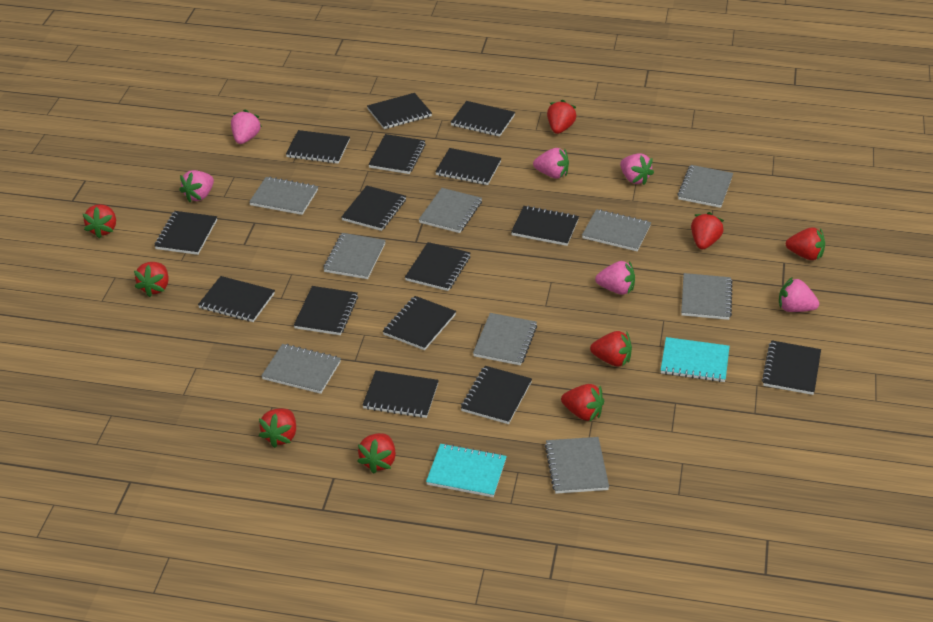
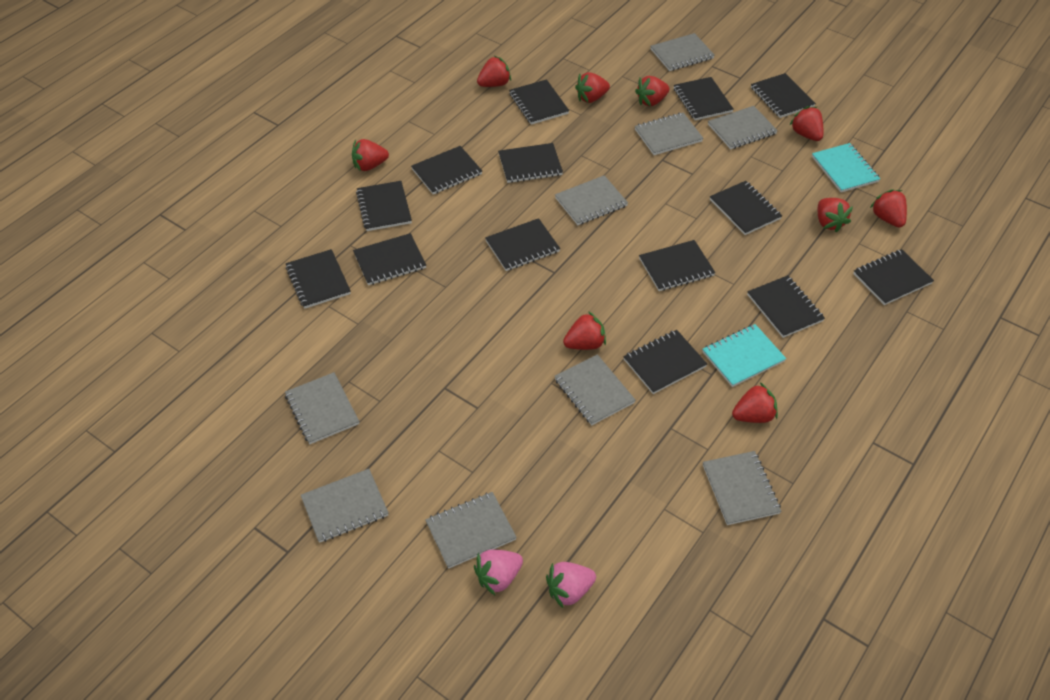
black notebook: [154,211,217,255] [198,276,275,322] [286,130,350,164] [294,286,358,335] [341,186,406,231] [363,371,439,418] [367,93,432,129] [368,134,426,174] [383,296,456,350] [405,242,470,291] [435,148,501,185] [451,101,515,137] [461,366,532,424] [511,206,579,246] [762,340,821,395] = 15 -> [286,249,351,309] [353,233,426,285] [356,181,412,231] [411,146,482,194] [485,218,560,271] [498,143,563,183] [509,79,569,125] [623,330,707,394] [639,240,715,291] [674,77,734,120] [710,181,782,235] [747,275,825,338] [751,73,816,118] [853,249,934,305] = 14
pink strawberry: [179,170,214,202] [231,109,262,144] [533,148,569,179] [595,261,635,295] [620,153,654,185] [779,277,819,312] = 6 -> [474,550,523,595] [546,562,596,608] = 2

